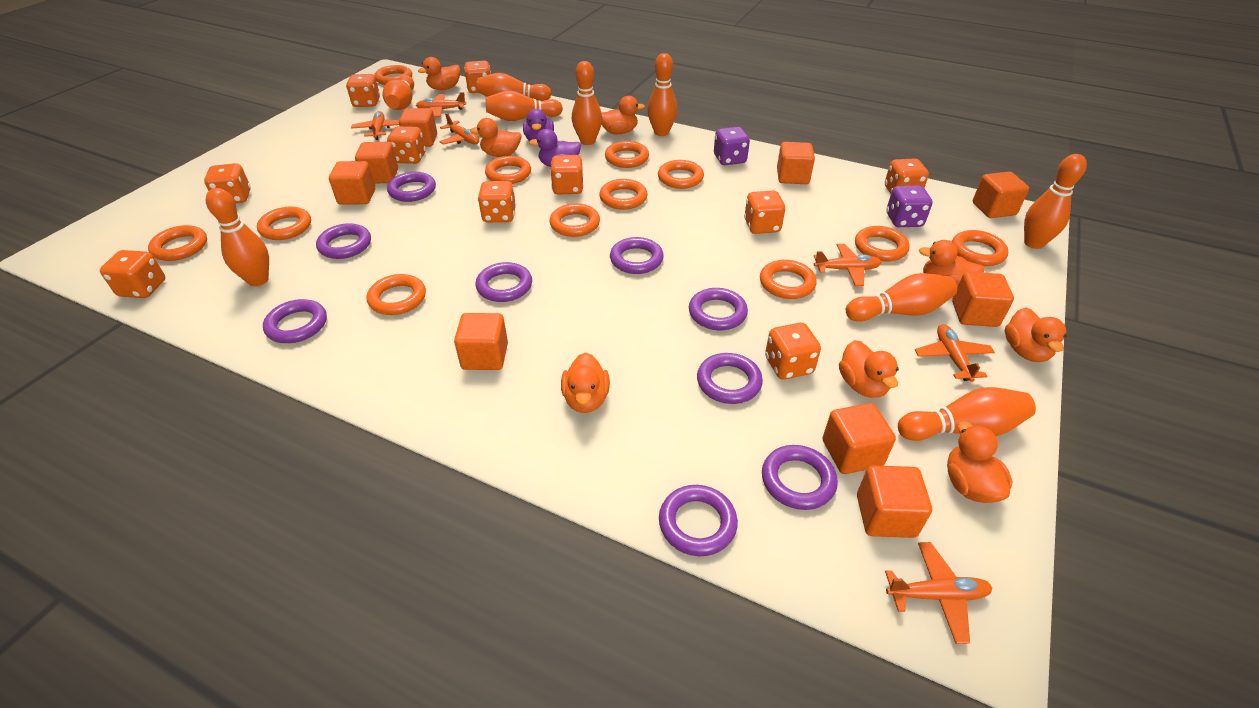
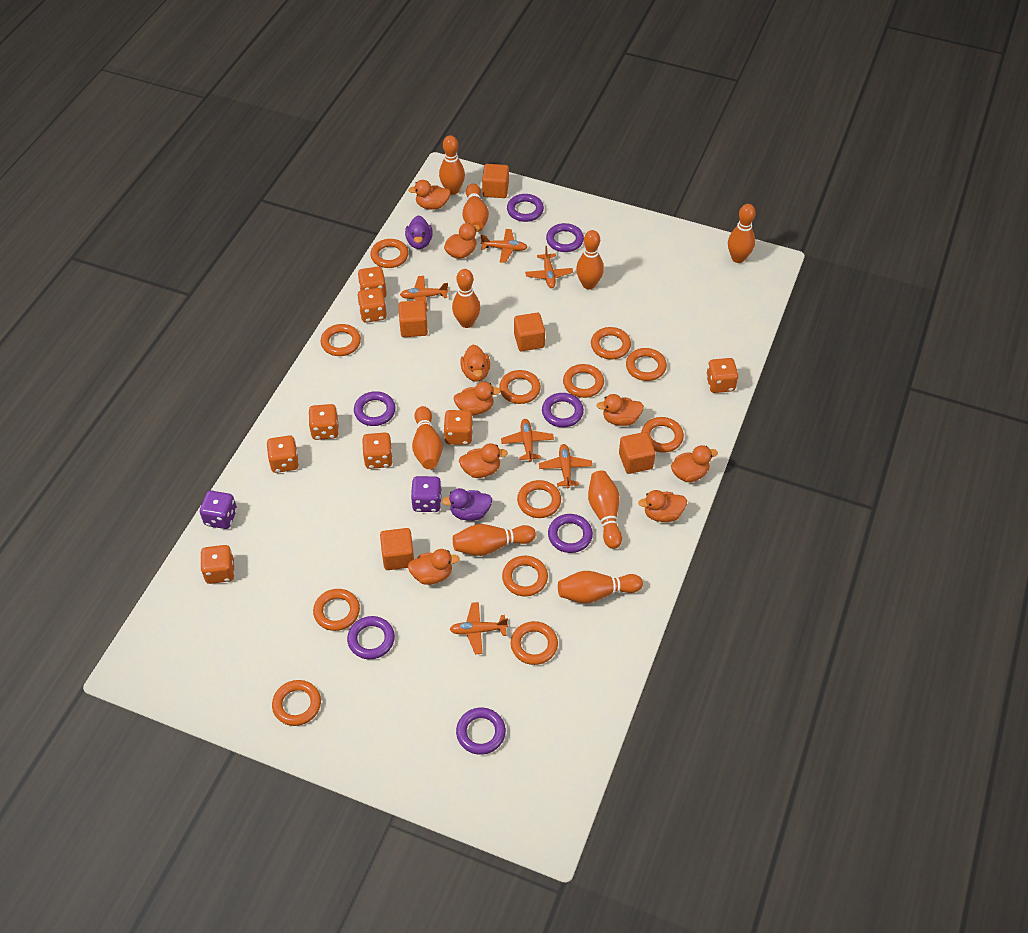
orange cube: [329,161,376,205] [355,142,398,183] [399,108,437,147] [454,313,508,370] [777,142,815,184] [822,403,896,474] [857,465,932,538] [952,272,1014,327] [973,172,1029,218] = 9 -> [380,528,414,570] [398,300,428,337] [482,164,509,198] [514,313,545,351] [619,432,655,474] = 5
orange dice: [100,250,165,298] [204,163,251,203] [346,74,380,107] [387,126,426,164] [464,61,491,93] [478,181,516,222] [550,155,584,194] [744,190,785,234] [765,323,821,380] [885,158,929,194] = 10 -> [200,545,235,584] [266,435,299,473] [309,404,339,440] [357,288,387,323] [358,267,387,298] [362,433,393,469] [443,410,473,445] [706,358,738,393] = 8
orange duck: [418,57,460,90] [470,118,522,157] [561,353,610,413] [601,96,645,134] [839,340,899,398] [919,240,985,287] [947,421,1013,503] [1005,307,1067,362] = 8 -> [408,180,451,210] [408,549,460,585] [444,223,480,259] [453,382,501,415] [459,443,508,478] [460,345,490,382] [597,394,644,426] [638,490,687,522] [671,445,718,482] = 9
purple ring: [263,299,327,343] [316,223,371,259] [387,172,436,202] [476,262,532,302] [610,237,664,274] [659,485,738,556] [689,288,748,330] [697,353,763,404] [762,445,838,510] = 9 -> [347,616,395,659] [354,391,396,426] [456,708,506,755] [507,194,544,222] [542,393,584,427] [546,223,584,252] [548,514,593,553] = 7

